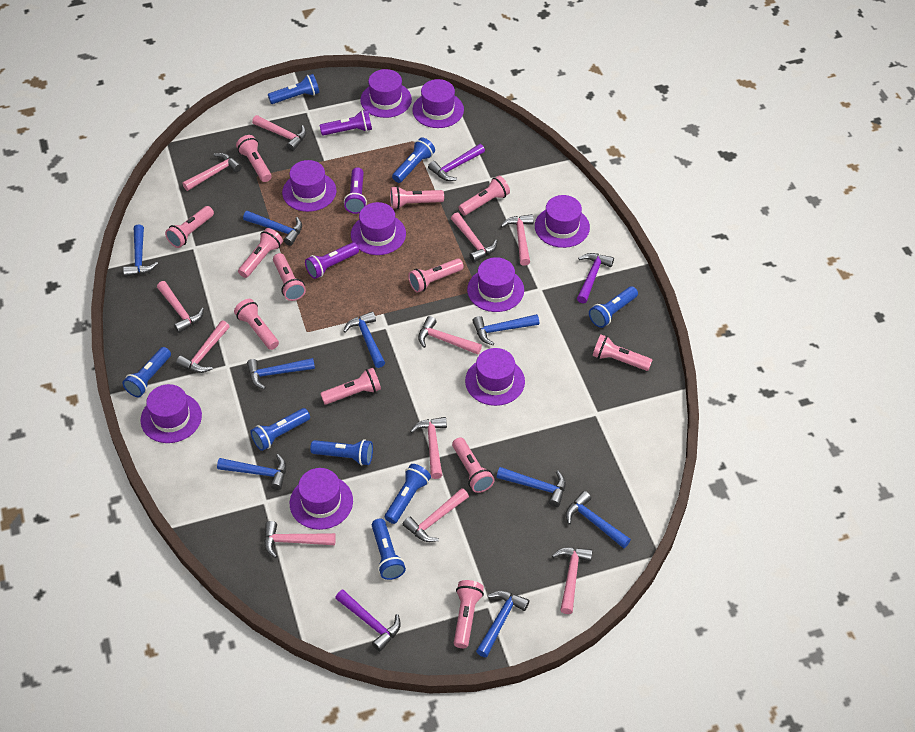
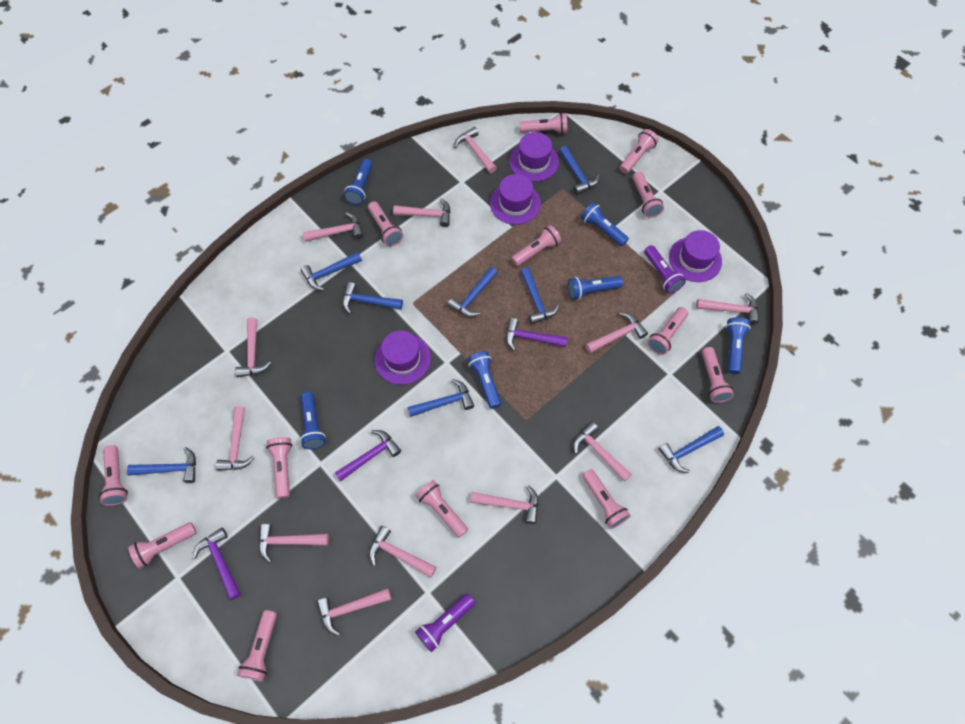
blue flashlight: [122,347,171,397] [251,408,310,451] [268,74,319,104] [310,439,373,466] [372,518,406,580] [385,464,431,524] [392,137,435,183] [589,286,638,328] = 8 -> [300,391,326,449] [344,159,373,205] [467,351,501,409] [568,276,623,300] [581,202,629,246] [726,317,751,374] = 6
blue hammer: [123,224,158,277] [217,454,286,490] [243,211,302,246] [247,358,315,390] [343,311,385,368] [472,314,539,345] [476,591,529,657] [497,467,566,507] [566,491,631,548] = 9 -> [127,447,196,483] [301,252,362,290] [343,282,403,314] [407,379,474,417] [447,267,497,317] [520,267,559,324] [559,146,600,195] [658,426,724,473] = 8
pink flashlight: [165,206,214,248] [234,299,279,350] [236,135,272,182] [238,228,283,278] [273,253,306,301] [320,368,381,405] [390,186,444,209] [408,258,464,293] [452,437,495,493] [454,580,484,648] [458,176,510,215] [593,335,652,371] = 12 -> [99,445,128,506] [128,522,197,569] [237,610,277,681] [266,437,292,499] [368,201,403,246] [416,480,468,537] [511,225,561,266] [519,113,568,134] [582,469,631,529] [620,129,659,174] [633,171,664,218] [647,307,688,355] [702,347,734,403] = 13
pink hammer: [157,281,204,333] [176,321,230,373] [182,153,242,191] [252,115,306,151] [264,521,336,558] [403,488,469,542] [410,417,447,479] [418,316,482,355] [451,213,497,263] [501,214,534,266] [552,548,593,614] = 11 -> [216,406,254,471] [235,318,271,377] [259,524,329,563] [303,212,363,242] [317,588,391,636] [369,526,436,578] [393,198,450,227] [454,127,497,173] [471,485,538,524] [573,422,632,482] [586,312,648,353] [696,293,759,325] = 12
purple flashlight: [305,242,359,279] [320,110,372,136] [344,167,367,214] = 3 -> [415,593,475,652] [644,245,686,293] = 2
purple hat: [140,384,202,443] [282,160,336,212] [290,468,353,530] [351,202,406,255] [360,69,412,118] [412,79,464,128] [465,348,525,406] [467,257,524,312] [535,195,590,248] = 9 -> [375,330,431,385] [490,174,541,225] [509,132,559,182] [669,230,722,282] = 4

